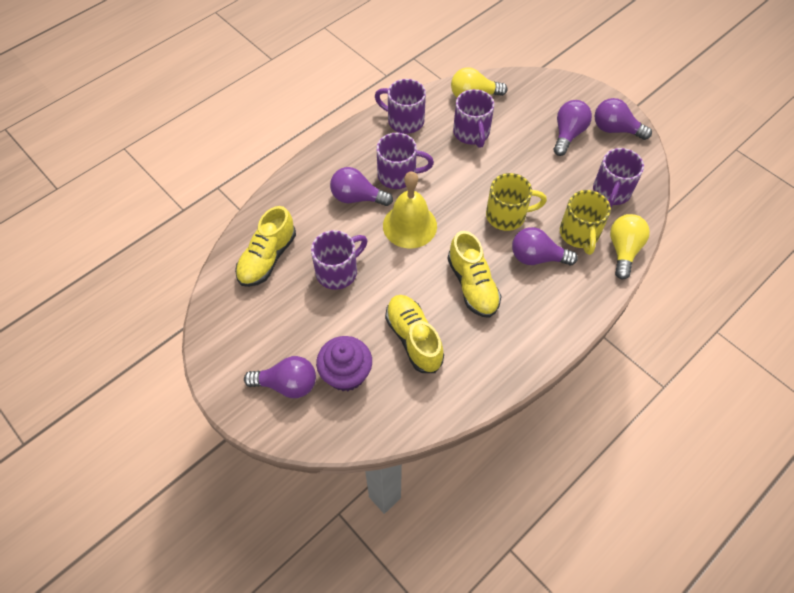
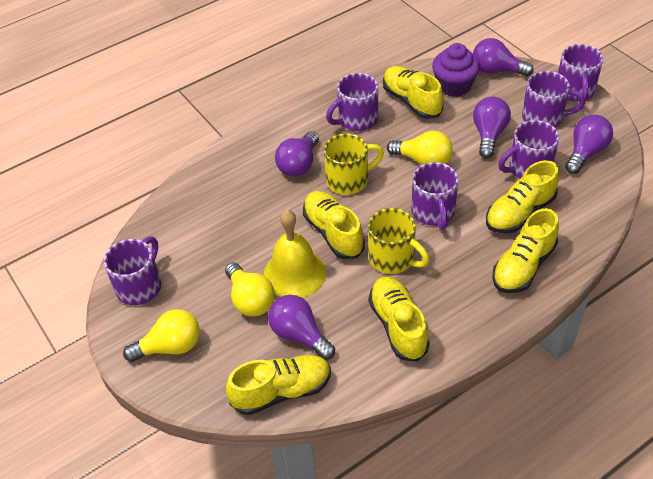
purple mug: [311,230,367,290] [375,79,426,134] [376,133,434,189] [453,89,494,148] [593,148,644,207] = 5 -> [104,236,161,305] [326,73,378,131] [411,162,459,230] [498,120,559,179] [522,71,585,127] [558,44,603,102] = 6
yellow light bulb: [451,67,508,97] [610,214,650,279] = 2 -> [123,309,200,362] [225,262,275,317] [387,131,453,165] = 3
yellow shoe: [235,206,296,287] [385,295,444,373] [448,231,501,318] = 3 -> [226,355,331,415] [303,191,365,259] [369,276,430,362] [383,66,444,119] [486,160,559,234] [492,208,559,293] = 6

